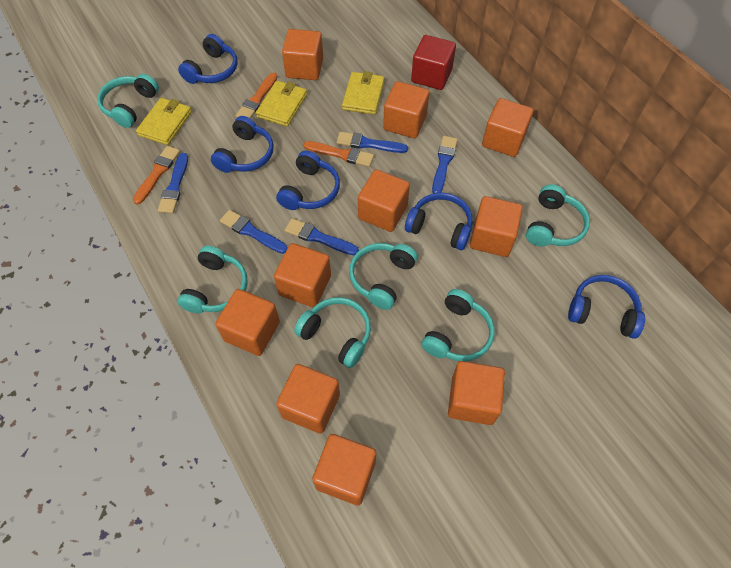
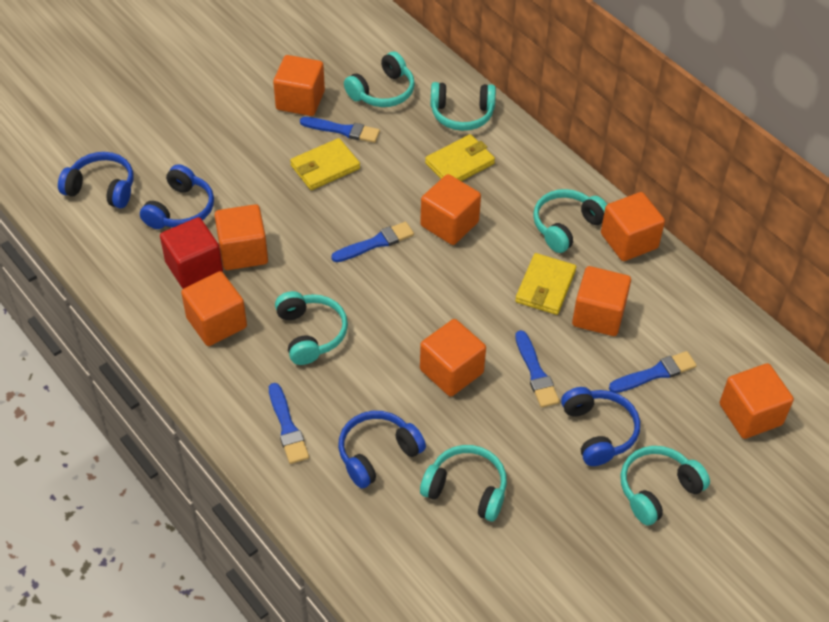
blue headphones: [178,34,238,84] [211,116,274,173] [276,150,340,210] [405,193,473,250] [568,275,645,339] = 5 -> [58,152,134,209] [140,164,214,229] [338,411,426,488] [561,387,640,466] = 4
orange brush: [133,146,180,205] [236,73,277,119] [303,141,374,167] = 3 -> none = 0
orange cube: [215,289,280,356] [274,243,331,308] [276,364,340,434] [282,29,323,80] [312,434,376,506] [358,169,410,232] [383,81,430,138] [448,361,505,425] [470,196,523,257] [482,98,534,157] = 10 -> [181,271,247,346] [215,204,268,270] [273,55,325,116] [420,174,481,245] [420,319,486,397] [572,266,631,336] [601,192,665,261] [720,363,794,439] = 8

